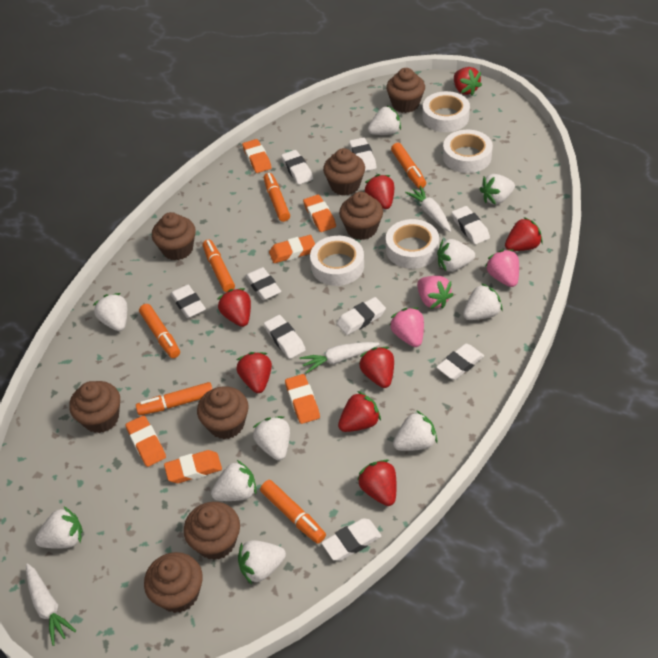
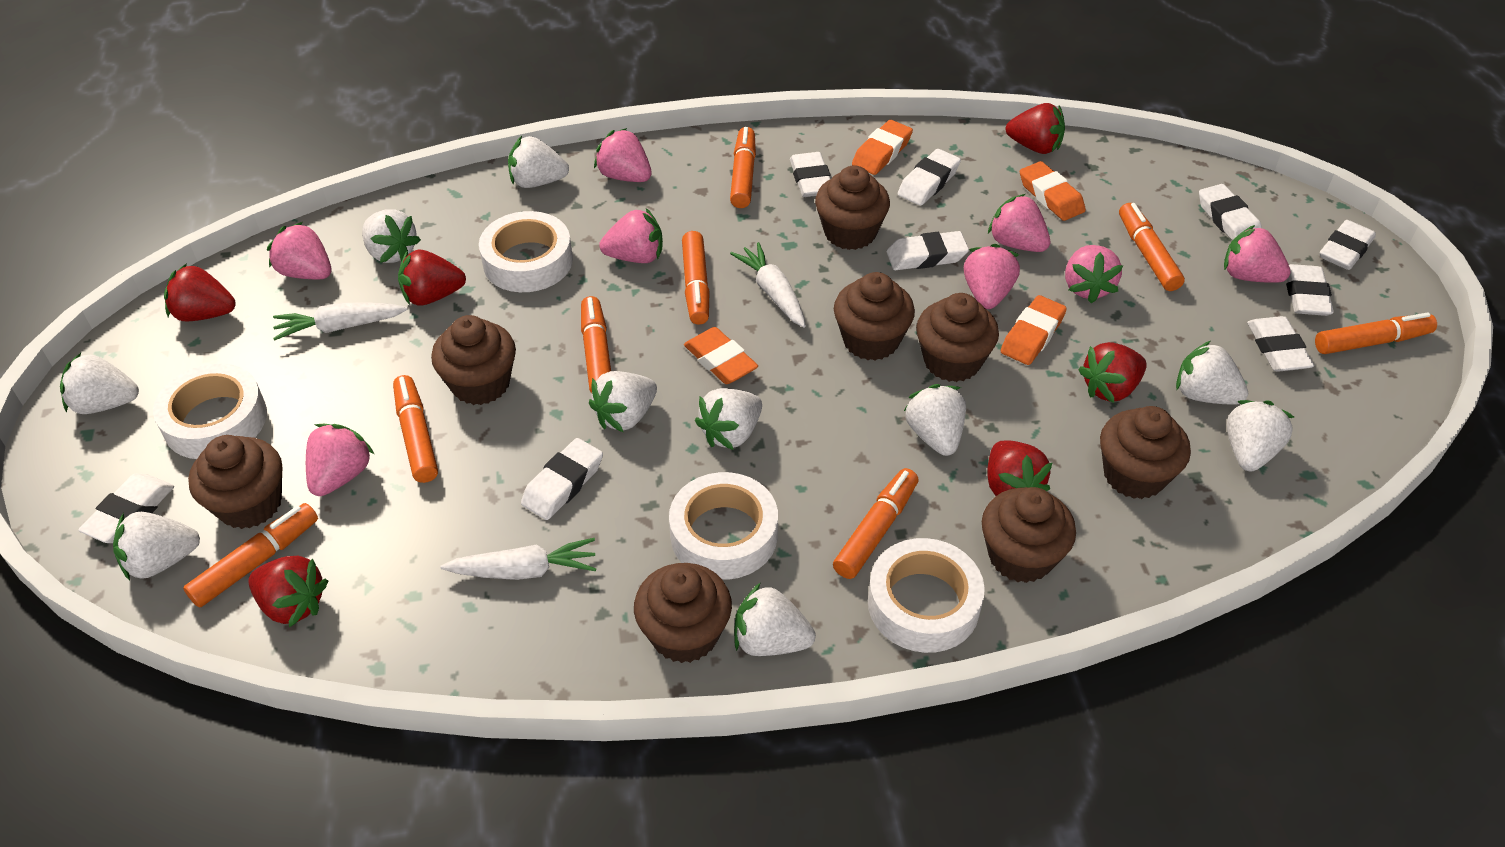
orange eraser: [126,415,166,467] [164,450,222,483] [242,139,272,173] [269,235,315,263] [285,374,320,424] [303,195,336,232] = 6 -> [684,327,758,384] [852,120,913,175] [1001,295,1067,365] [1020,161,1086,221] = 4
orange marker: [136,382,212,415] [139,304,180,358] [203,240,235,292] [260,480,326,544] [264,173,290,222] [391,143,426,188] = 6 -> [183,503,318,608] [393,375,438,483] [581,296,611,394] [682,231,710,325] [730,127,756,208] [833,468,918,579] [1119,203,1185,291] [1315,312,1437,354] = 8
pink strawberry: [389,307,424,347] [417,276,453,309] [485,249,519,287] = 3 -> [267,222,332,280] [306,424,374,496] [594,128,652,182] [599,208,663,263] [964,244,1020,309] [988,194,1050,252] [1065,245,1123,303] [1224,225,1291,283] = 8
red strawberry: [218,288,251,327] [236,352,272,393] [338,391,381,432] [357,460,397,506] [359,347,394,388] [364,174,394,209] [454,67,482,95] [505,217,543,251] = 8 -> [164,264,236,321] [248,556,328,627] [398,250,466,306] [987,440,1052,496] [1006,103,1065,154] [1078,342,1147,403] = 6

